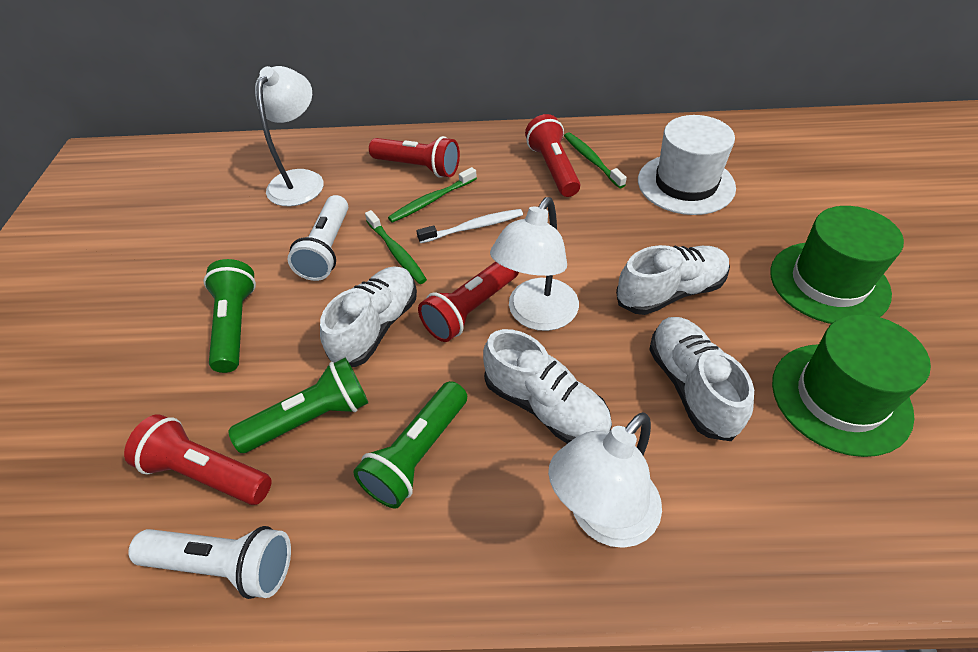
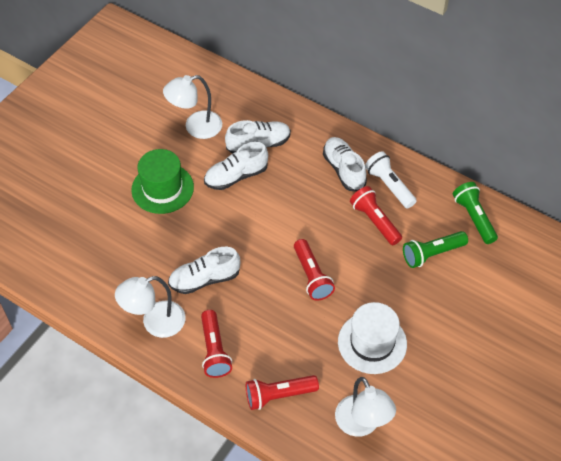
green flashlight: [203,259,256,373] [228,358,368,453] [353,381,467,509] = 3 -> [403,231,468,268] [453,182,498,244] = 2
green hat: [770,206,904,324] [772,314,931,457] = 2 -> [131,149,194,214] = 1
green toothbrush: [365,210,427,284] [388,167,477,223] [564,132,627,188] = 3 -> none = 0
white flashlight: [128,526,291,599] [288,195,348,281] = 2 -> [365,151,417,209] = 1
white toothbrush: [417,209,523,243] = 1 -> none = 0

